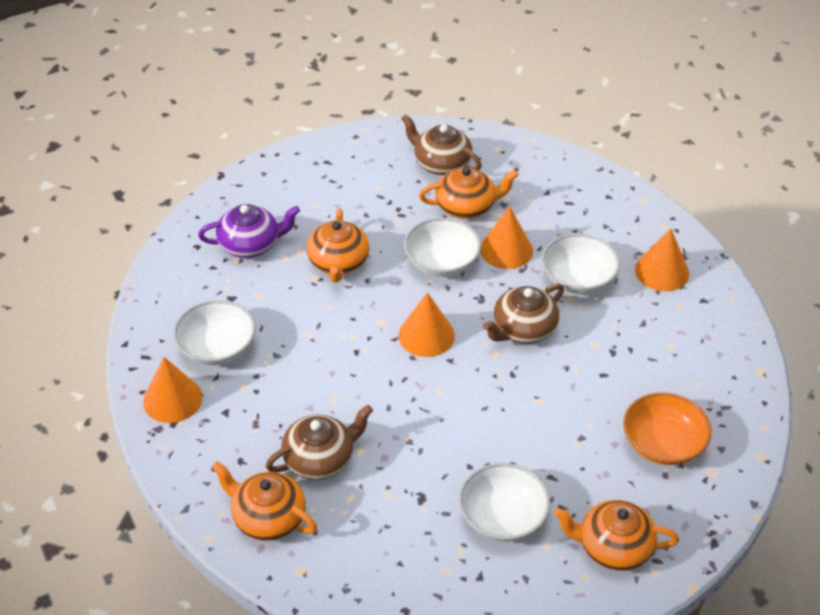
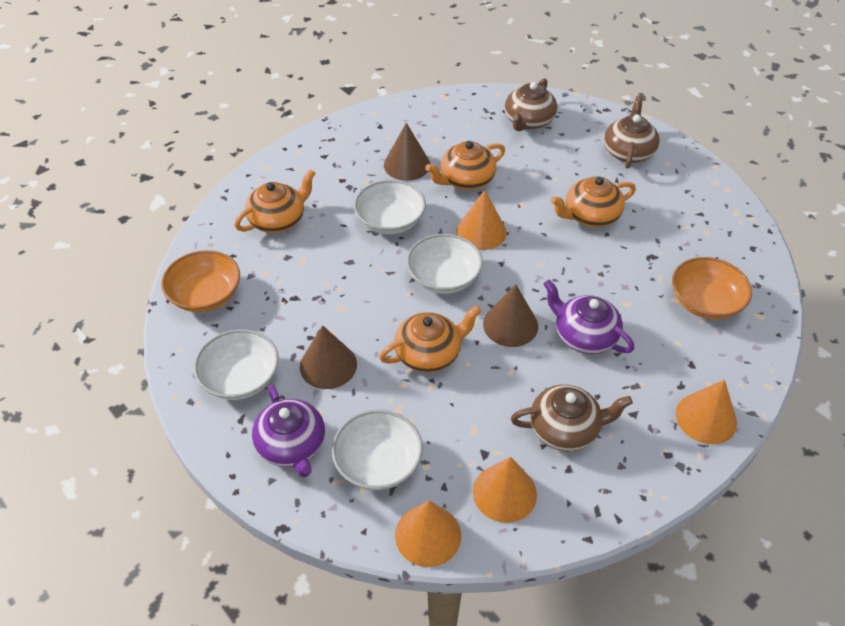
brown cone: none = 0 -> [300,325,357,389] [384,123,430,181] [483,284,538,347] = 3
orange bowl: [623,392,711,465] = 1 -> [161,250,240,312] [672,257,752,319] = 2
purple teapot: [198,204,300,258] = 1 -> [252,385,325,477] [544,280,634,354] = 2

